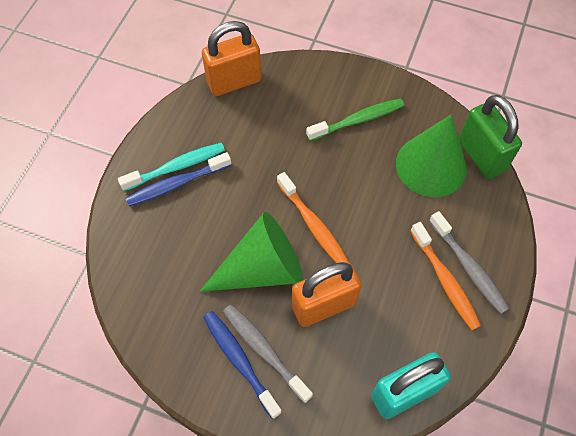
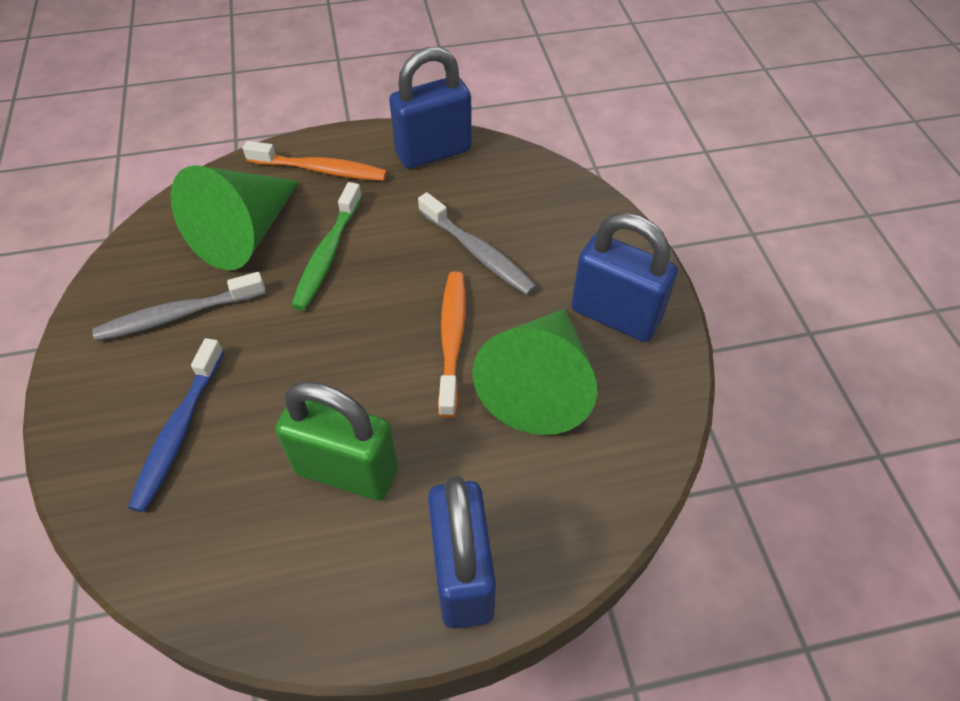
blue padlock: none = 0 -> [389,47,472,169] [428,476,496,629] [571,213,678,342] = 3
blue toothbrush: [126,152,231,206] [203,311,282,419] = 2 -> [128,338,224,512] = 1
orange padlock: [202,21,261,96] [292,262,362,327] = 2 -> none = 0
turquoise padlock: [371,352,451,419] = 1 -> none = 0
turquoise toothbrush: [118,143,225,191] = 1 -> none = 0

